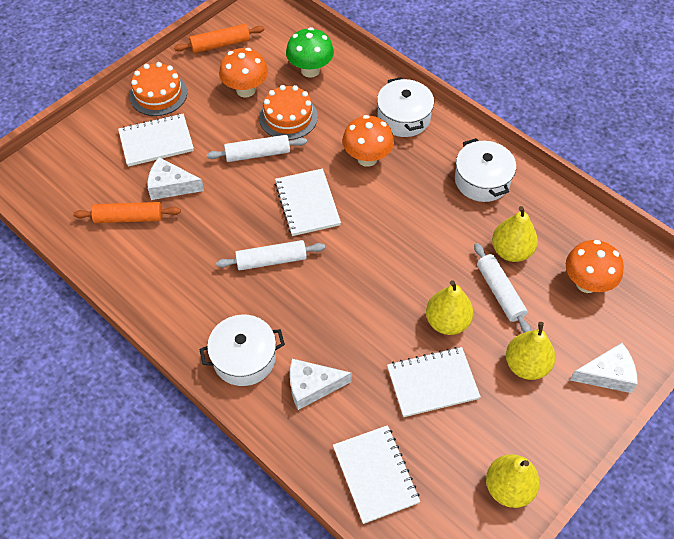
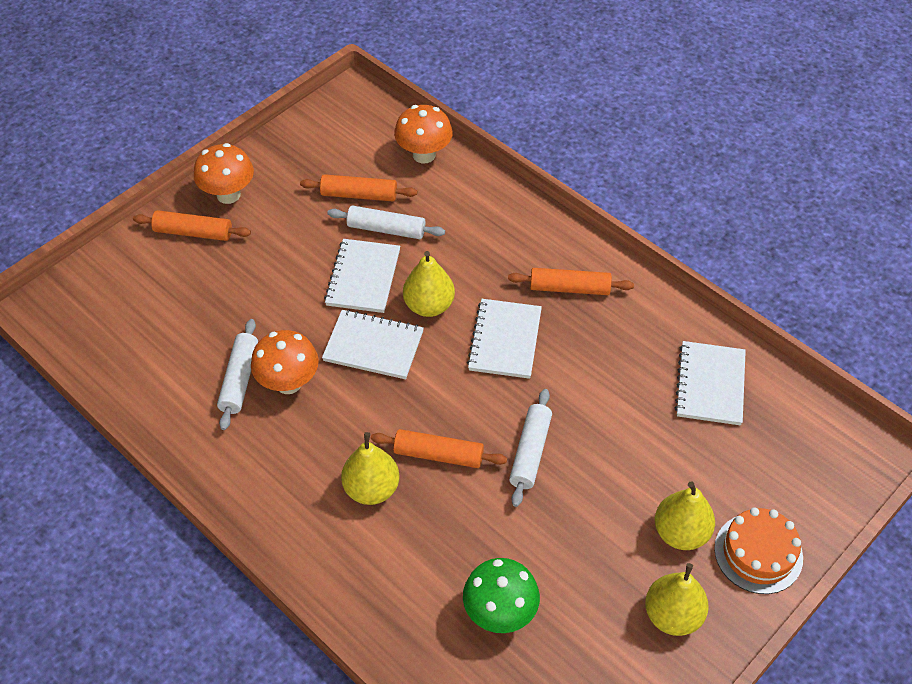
orange cake: [129,62,187,116] [259,85,318,140] = 2 -> [714,507,803,594] = 1
orange rolling pin: [73,202,181,223] [174,24,265,53] = 2 -> [133,210,251,241] [300,174,417,201] [371,429,507,468] [508,268,634,295] = 4
white cheese: [147,157,204,200] [290,359,352,410] [570,343,638,393] = 3 -> none = 0
white pot: [199,315,285,386] [377,77,434,137] [455,138,516,202] = 3 -> none = 0

